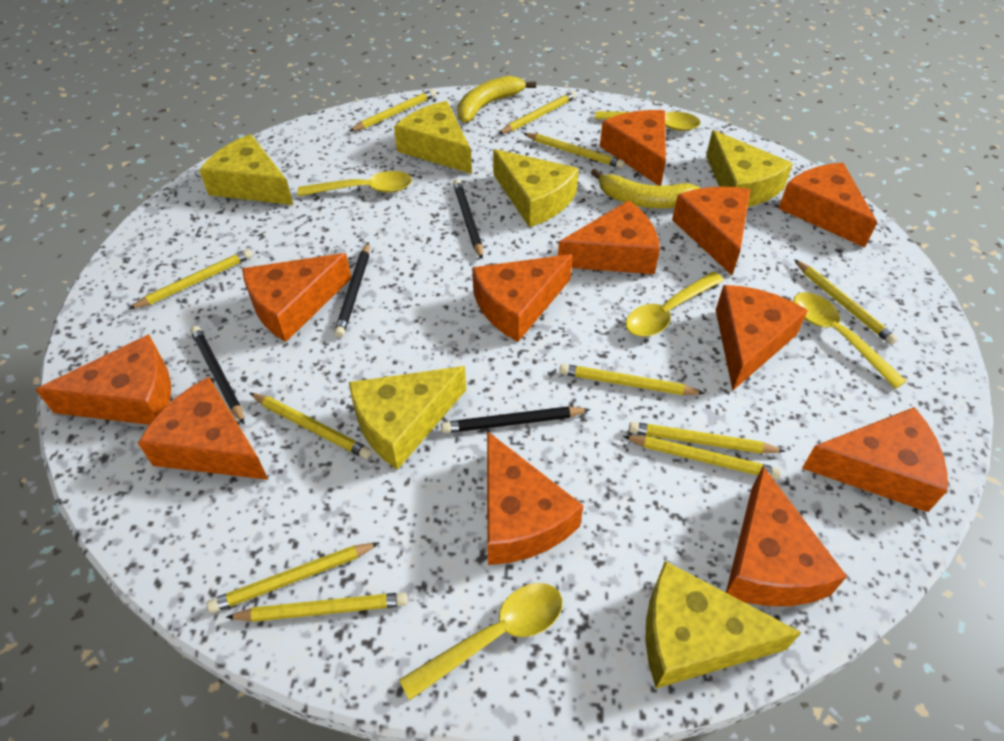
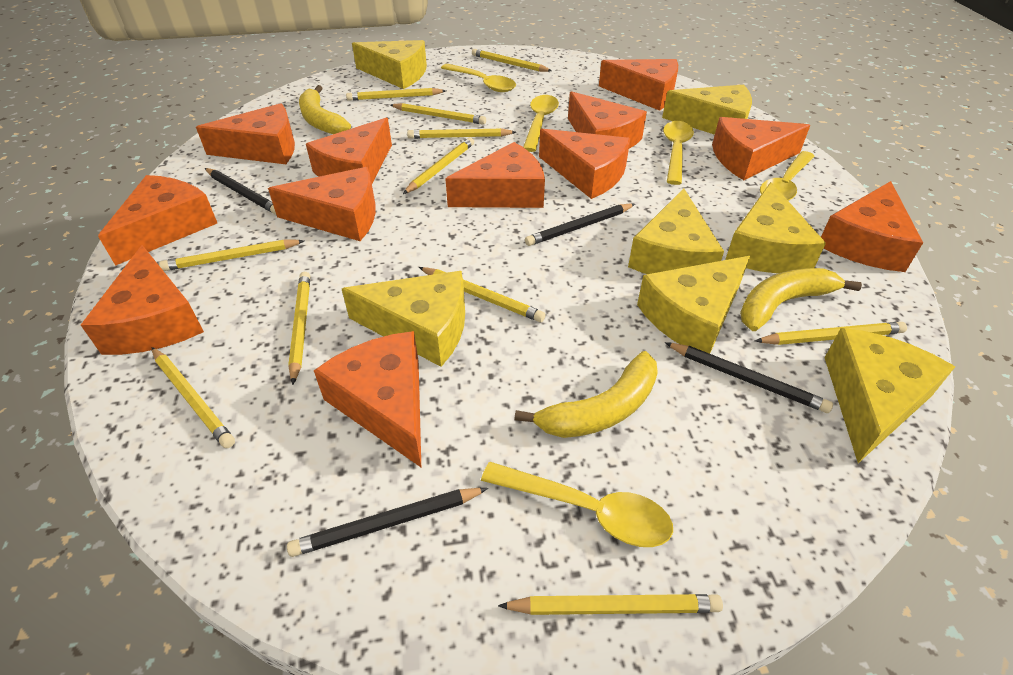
yellow banana: [457,76,536,123] [591,169,700,208] = 2 -> [299,85,351,134] [514,351,658,438] [740,268,862,331] = 3
yellow cheese: [199,134,293,205] [349,366,466,470] [394,101,472,174] [493,149,579,227] [646,561,802,688] [706,130,793,207] = 6 -> [342,271,465,367] [352,40,427,89] [628,189,724,274] [637,256,750,354] [662,85,752,135] [725,182,826,274] [824,328,955,463] = 7

